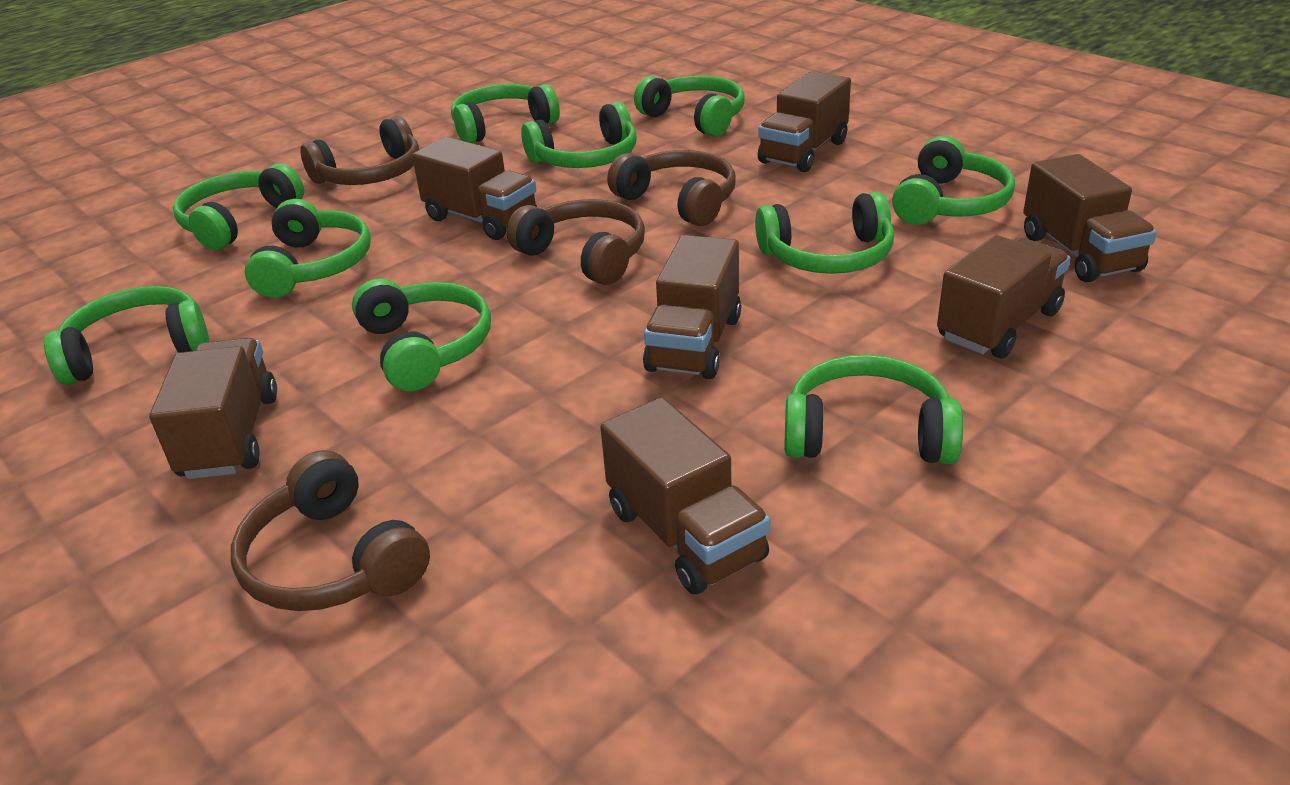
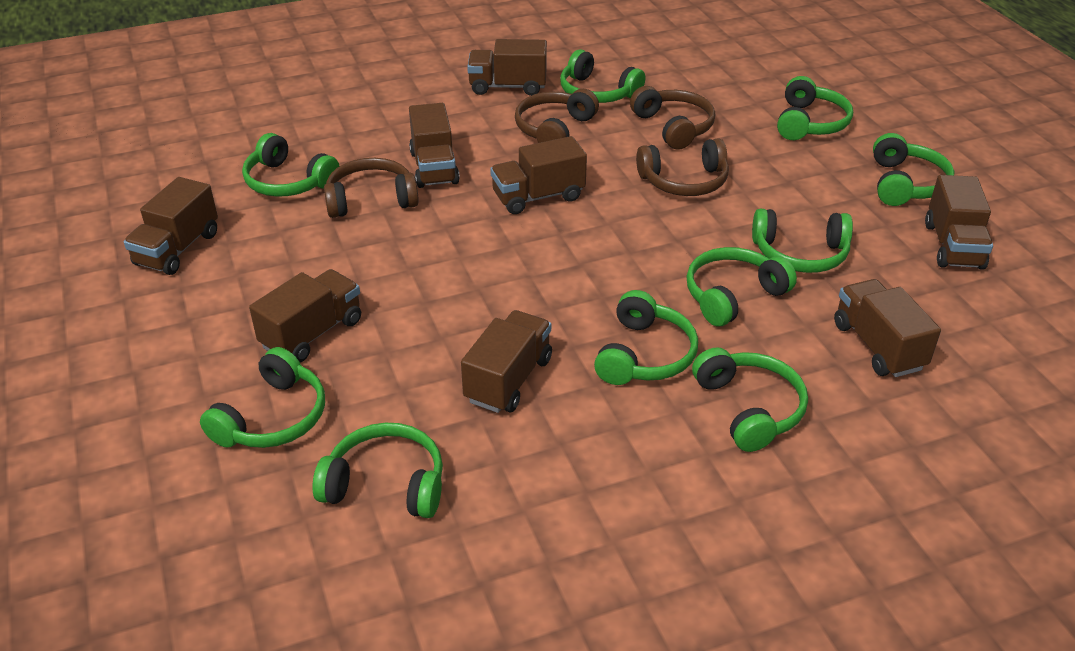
brown truck: [149,338,277,479] [412,137,537,240] [600,397,771,595] [643,235,741,379] [758,71,851,172] [937,235,1070,358] [1023,154,1157,282] = 7 -> [124,177,218,275] [249,269,361,363] [409,103,460,188] [461,310,552,413] [467,39,547,96] [490,136,587,214] [834,279,941,377] [925,175,993,270] = 8

